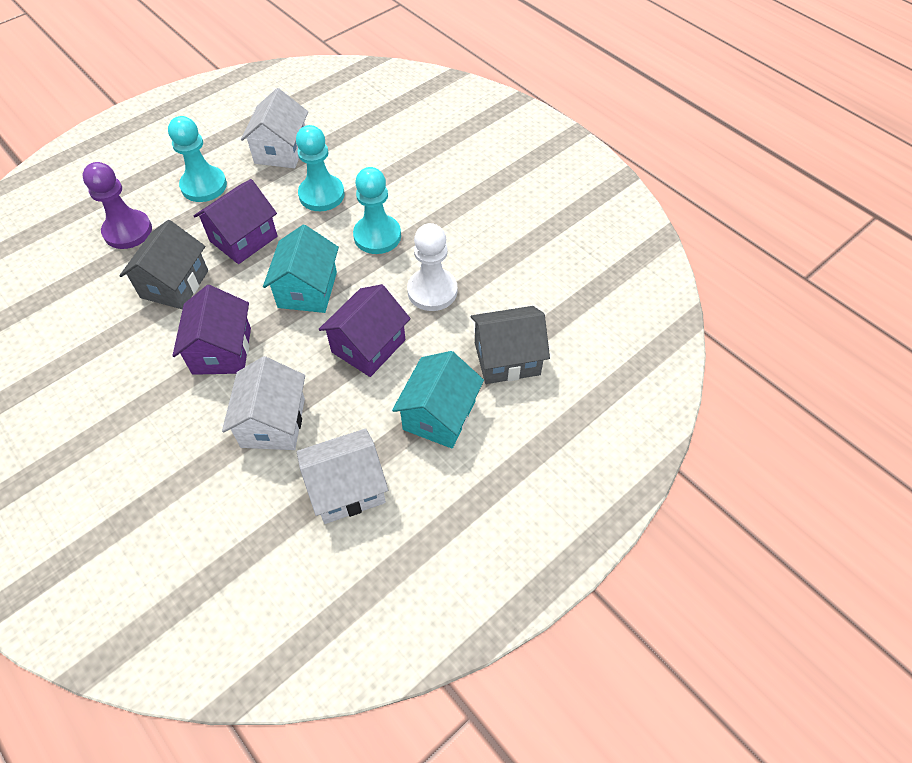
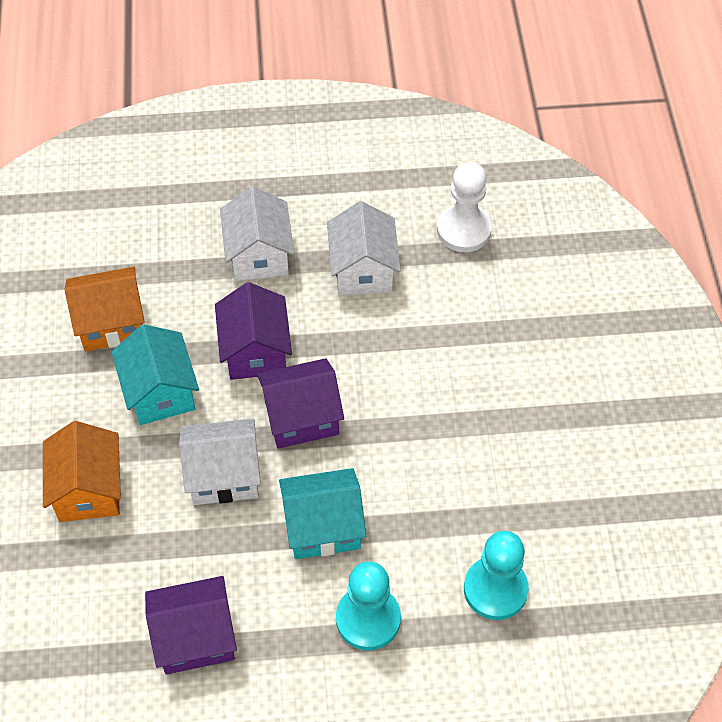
grey house: [119,220,208,309] [471,306,550,384] = 2 -> none = 0
orange house: none = 0 -> [43,421,121,522] [64,267,145,351] = 2
purple pawn: [82,162,152,249] = 1 -> none = 0
turquoise pawn: [168,116,227,202] [296,125,345,211] [353,167,401,254] = 3 -> [336,561,401,650] [464,531,529,620] = 2

